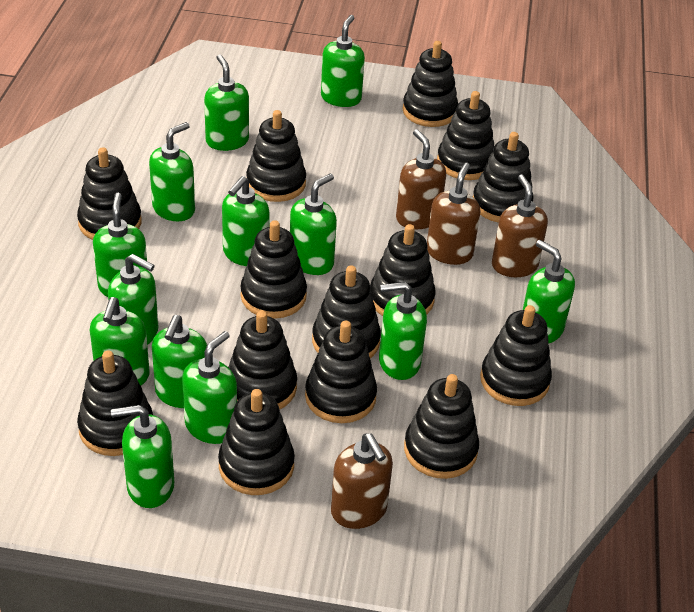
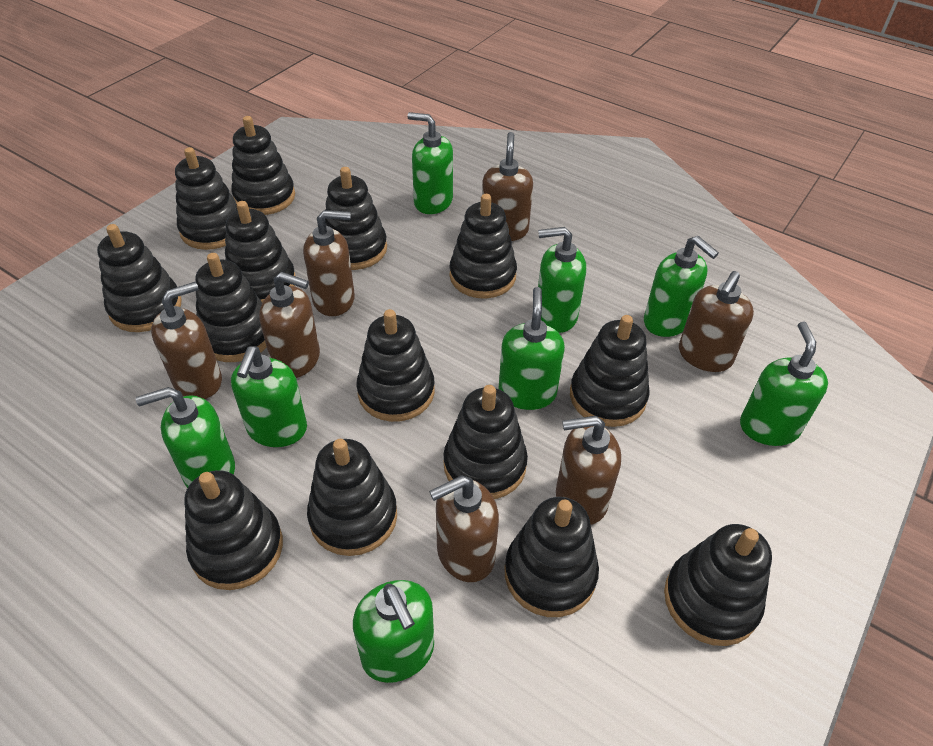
brown soap dispenser: [331,433,393,529] [396,129,446,229] [427,163,480,265] [492,174,548,277] = 4 -> [151,282,222,399] [259,272,320,378] [303,210,355,316] [429,476,499,582] [482,132,533,241] [556,416,621,525] [679,271,754,372] = 7
green soap dispenser: [90,297,150,386] [93,193,147,297] [108,254,159,345] [111,405,174,508] [149,122,195,221] [152,315,207,408] [182,331,237,444] [204,54,249,151] [222,176,270,266] [290,173,337,275] [321,15,365,107] [379,282,427,380] [523,240,575,343] = 13 -> [136,387,235,488] [231,346,307,447] [353,580,434,683] [408,112,453,214] [499,287,565,410] [538,227,586,333] [644,236,719,337] [740,322,828,446] = 8

